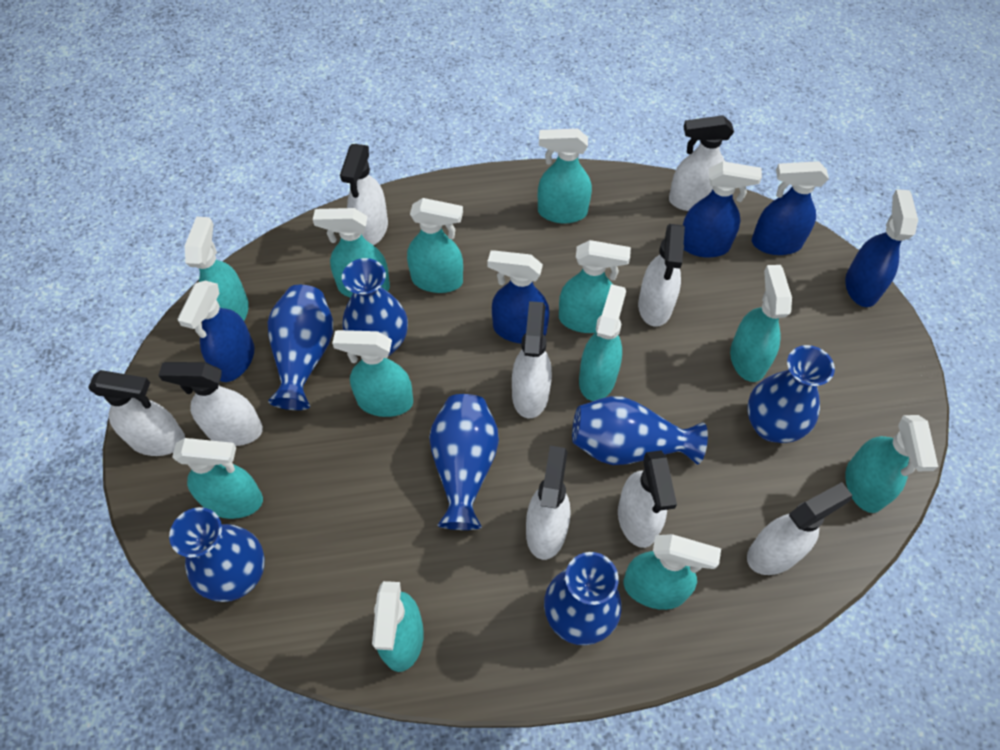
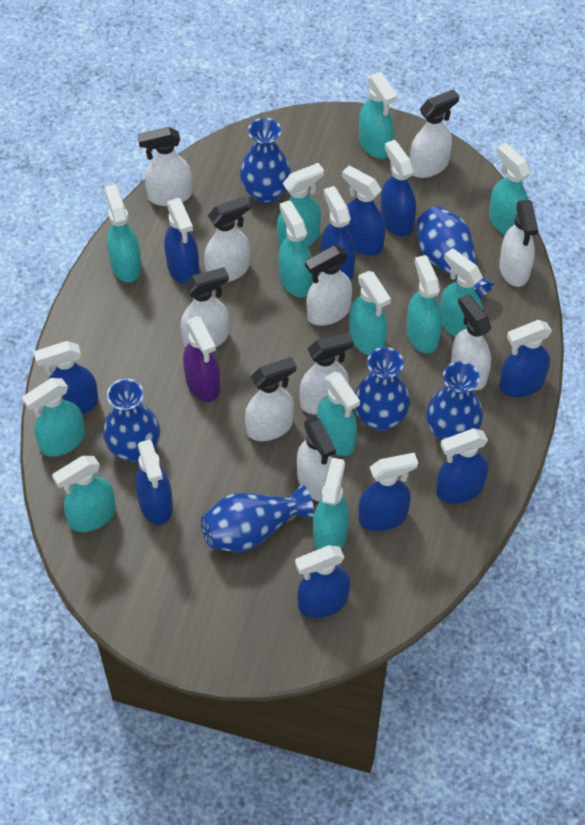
blue spray bottle: [178,281,254,382] [487,250,549,344] [683,161,762,258] [752,161,829,255] [845,189,918,307] = 5 -> [34,341,98,415] [135,439,173,525] [164,198,199,284] [295,545,350,618] [321,186,355,280] [342,166,385,256] [358,453,418,531] [380,140,416,236] [436,428,488,503] [499,320,552,397] = 10
blue vase: [169,507,265,602] [268,285,333,410] [342,258,408,356] [429,394,499,530] [544,552,622,645] [572,396,708,465] [747,345,835,443] = 7 -> [103,378,160,462] [201,484,314,552] [240,118,291,204] [355,347,410,431] [417,206,494,298] [426,361,483,441] = 6
purple spray bottle: none = 0 -> [183,316,220,402] = 1
white spray bottle: [88,370,185,456] [158,362,263,446] [340,144,388,245] [512,301,552,419] [526,446,570,560] [618,451,677,548] [638,224,685,327] [669,115,734,211] [747,482,852,575] = 9 -> [137,127,192,206] [180,267,229,347] [204,196,250,282] [245,357,296,441] [297,416,336,501] [299,332,354,415] [305,246,352,326] [409,89,459,178] [451,294,491,390] [499,200,538,287] = 10

